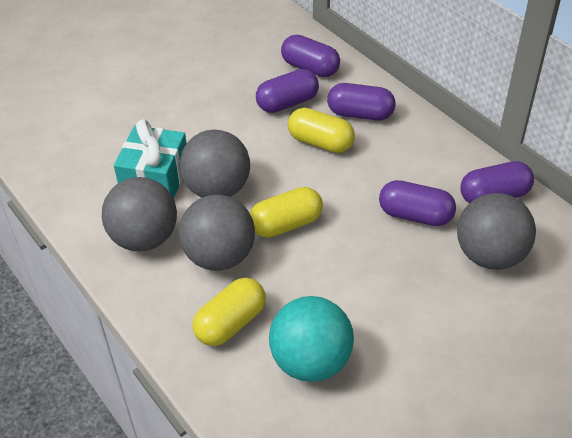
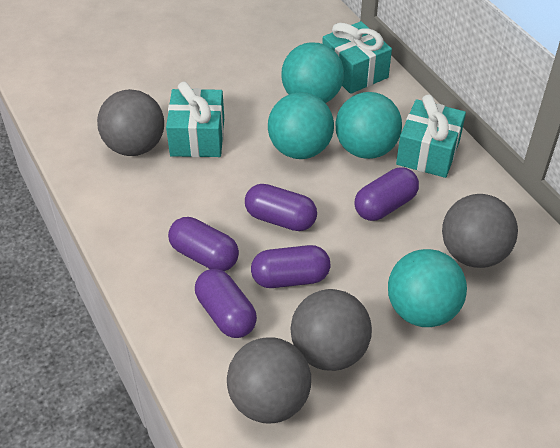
turquoise ball: [269,296,354,382] = 1 -> [268,92,334,159] [281,42,344,103] [335,92,402,159] [388,249,467,327] = 4
turquoise gift: [114,119,187,199] = 1 -> [166,82,224,157] [322,21,392,94] [396,94,466,178] = 3
yellow capsule: [193,278,266,346] [250,187,323,238] [288,108,355,153] = 3 -> none = 0

